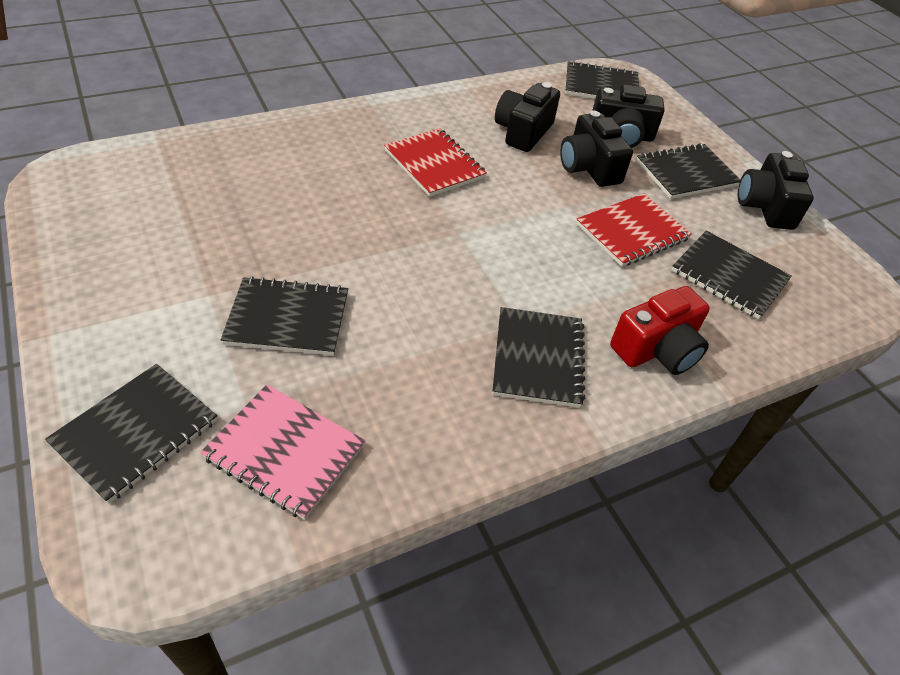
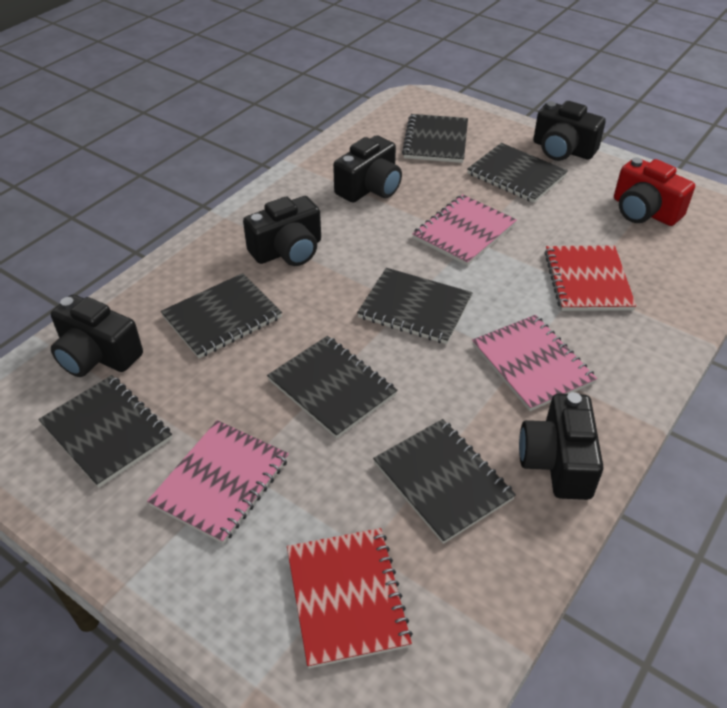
black camera: [495,82,560,152] [560,111,633,187] [592,84,665,148] [738,151,814,230] = 4 -> [51,295,143,377] [243,196,321,266] [333,135,402,203] [519,392,604,500] [533,101,606,161] = 5
black notebook: [45,364,217,504] [221,276,348,356] [492,307,585,408] [565,61,639,99] [636,143,741,199] [672,231,792,319] = 6 -> [38,375,172,488] [161,273,282,358] [267,336,397,439] [357,268,473,344] [373,419,516,544] [402,114,468,163] [467,143,568,203] = 7
pink notebook: [200,385,365,520] = 1 -> [147,420,289,544] [412,194,517,266] [472,315,597,411] = 3

